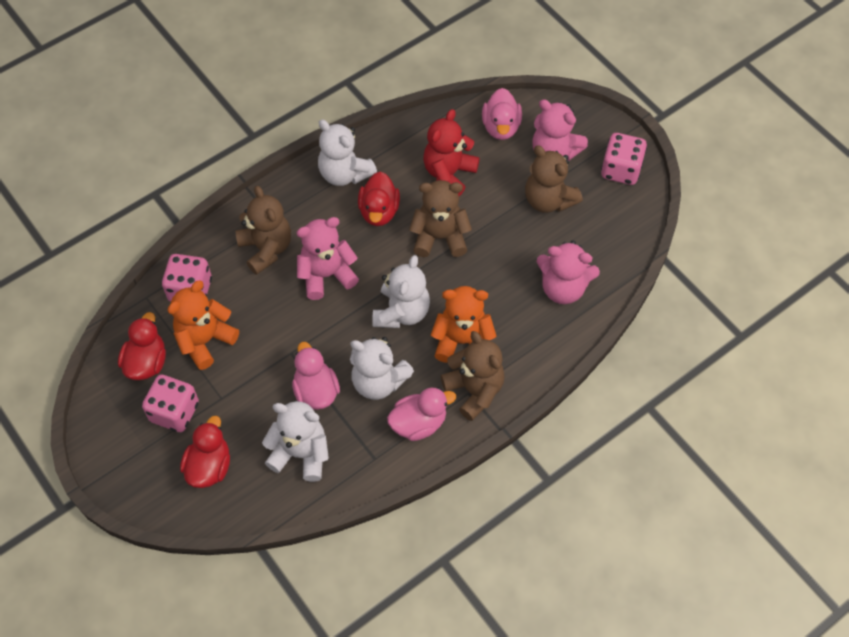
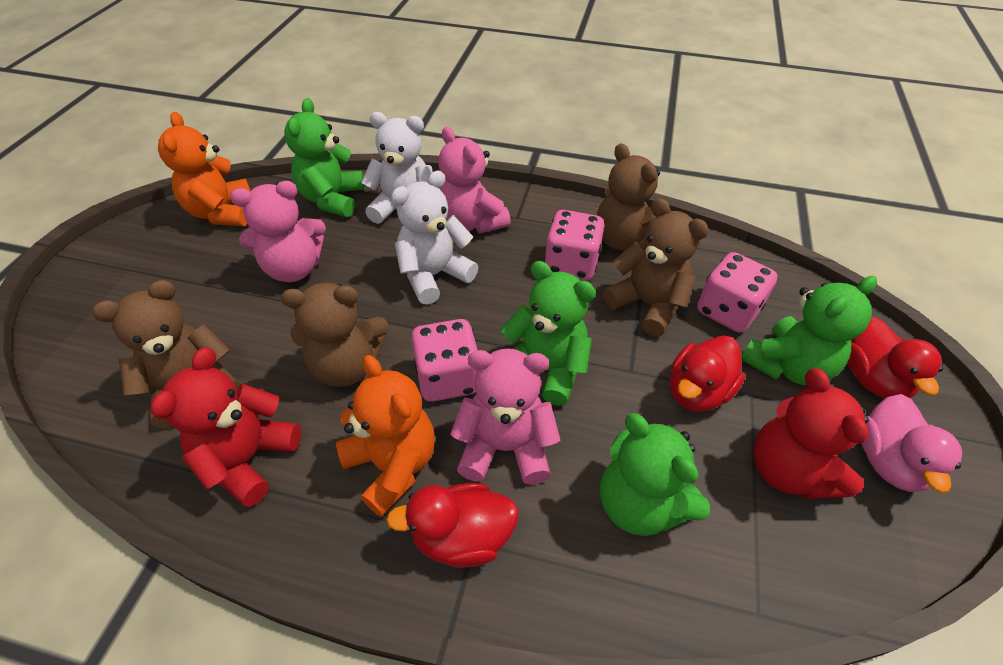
green teddy bear: none = 0 -> [284,98,365,217] [500,261,596,406] [600,413,710,536] [741,276,877,385] = 4
pink duck: [292,342,340,410] [387,388,456,441] [482,88,522,140] = 3 -> [861,394,962,493] = 1
red teddy bear: [423,109,480,196] = 1 -> [151,347,301,507] [753,368,869,499] = 2
white teddy bear: [262,401,329,482] [318,119,377,186] [350,337,414,400] [372,255,430,328] = 4 -> [361,112,433,224] [391,171,478,305] = 2

